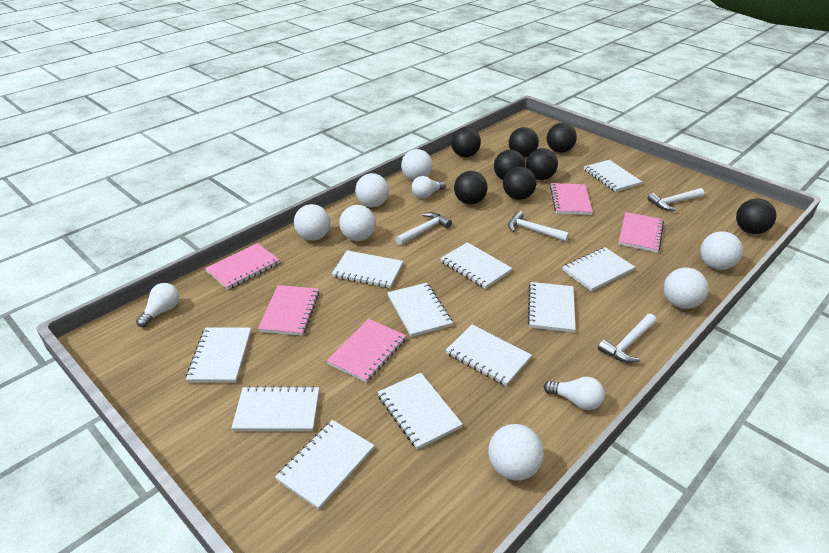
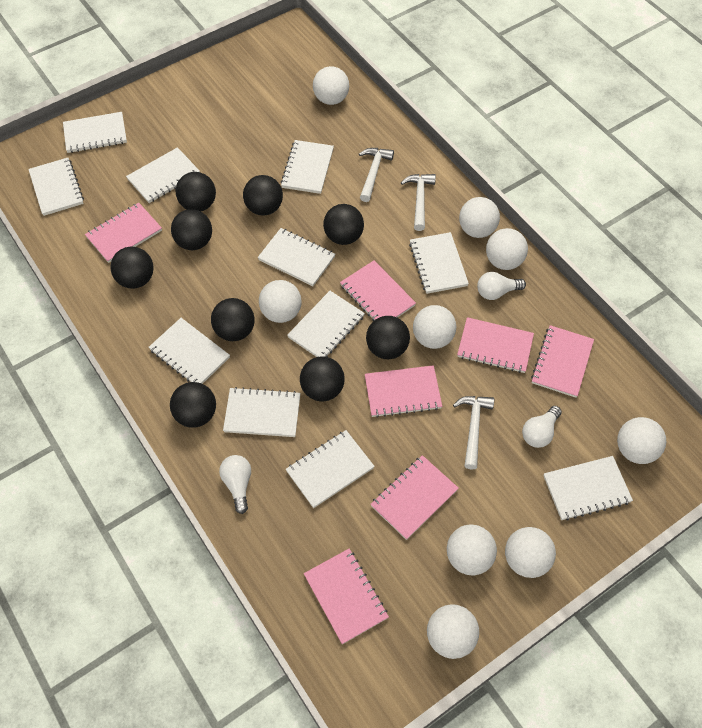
black ball: [451,127,481,157] [454,171,488,204] [494,150,526,180] [503,167,536,200] [509,127,539,157] [526,148,558,180] [547,123,577,153] [736,199,777,234] = 8 -> [110,247,154,289] [170,382,216,428] [171,209,212,250] [176,172,216,211] [211,298,255,341] [243,175,283,216] [300,357,345,401] [323,204,364,245] [366,316,410,359] = 9
pink notebook: [205,243,280,290] [258,285,320,336] [327,319,406,383] [550,183,593,215] [619,212,664,253] = 5 -> [85,203,162,263] [304,549,389,644] [340,260,416,321] [365,365,442,418] [370,455,459,540] [457,317,534,373] [531,325,594,398] = 7
white ball: [294,204,330,241] [339,205,376,241] [355,173,389,207] [401,149,433,181] [488,424,544,481] [664,268,709,309] [700,231,743,270] = 7 -> [259,280,302,323] [313,66,349,105] [413,305,456,349] [427,604,479,659] [447,525,497,575] [459,197,500,238] [486,228,528,270] [505,527,556,578] [617,417,667,464] = 9
white hammer: [395,212,452,245] [508,211,569,242] [598,314,657,363] [647,188,704,211] = 4 -> [359,148,394,202] [401,174,436,231] [453,396,494,470] = 3

